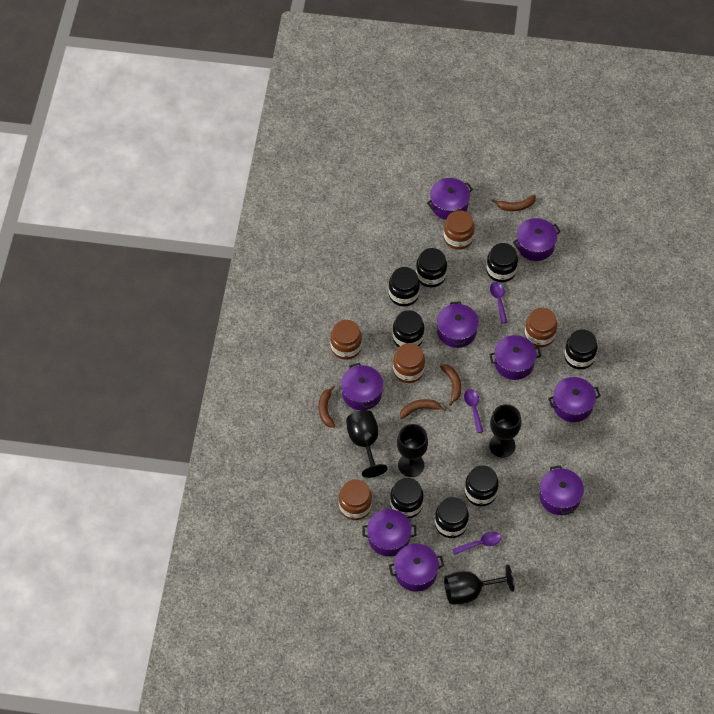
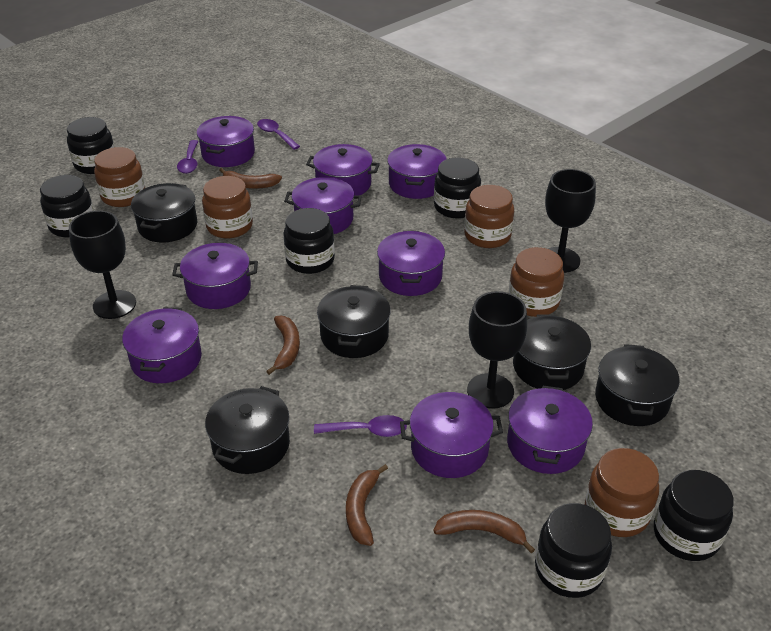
black goblet: [346,410,388,478] [397,424,428,477] [444,565,514,605] [489,404,521,458] = 4 -> [69,210,136,319] [467,291,527,409] [545,169,596,273] = 3
black jar: [389,267,420,307] [390,478,424,519] [393,310,424,347] [416,248,447,287] [435,497,469,538] [465,466,499,506] [486,243,518,282] [564,330,598,369] = 8 -> [40,175,94,237] [67,117,115,174] [283,208,335,274] [434,157,481,219] [535,503,612,598] [654,470,734,561] = 6
black pot: none = 0 -> [131,183,197,243] [205,386,290,474] [317,285,391,358] [513,314,591,390] [595,344,680,426] = 5

